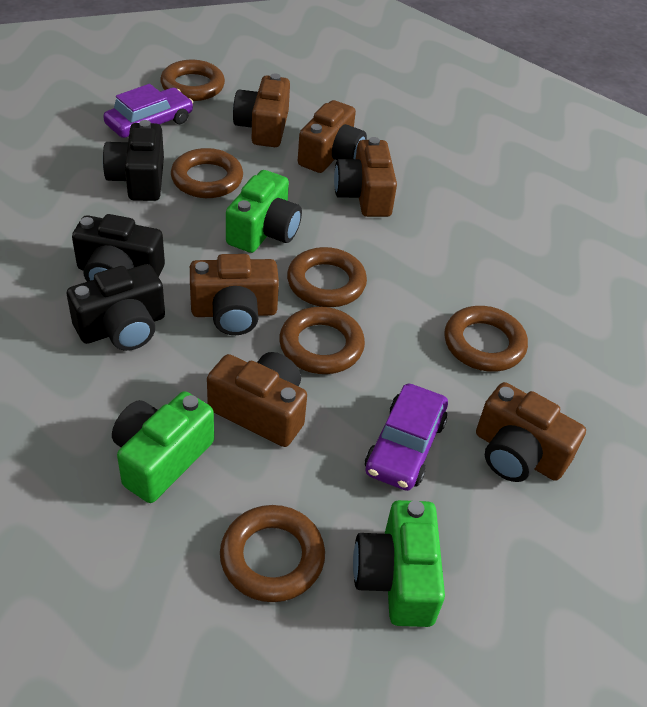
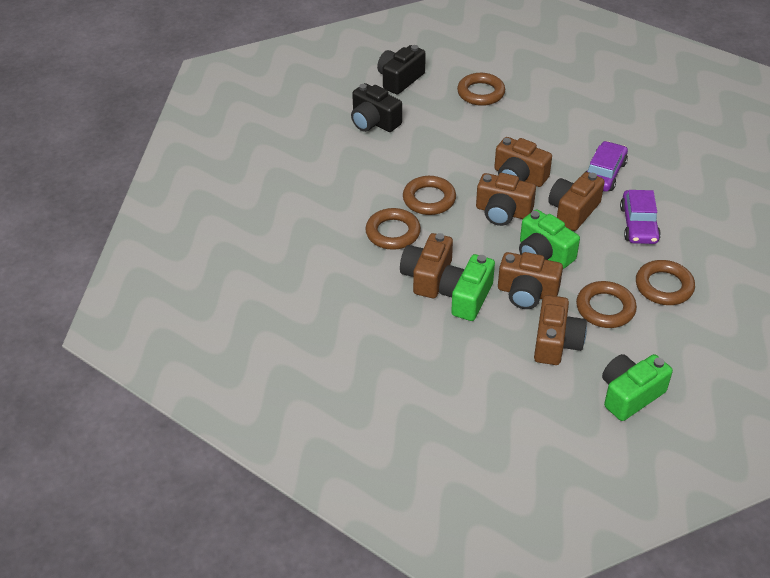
black camera: [67,264,165,351] [72,214,165,282] [103,120,164,201] = 3 -> [351,83,402,132] [377,45,426,95] = 2
brown ring: [160,60,225,101] [171,148,243,198] [220,505,325,602] [279,307,365,374] [287,247,367,307] [444,306,528,372] = 6 -> [365,208,421,250] [403,176,456,215] [457,73,505,106] [576,281,637,328] [636,260,695,305] = 5

